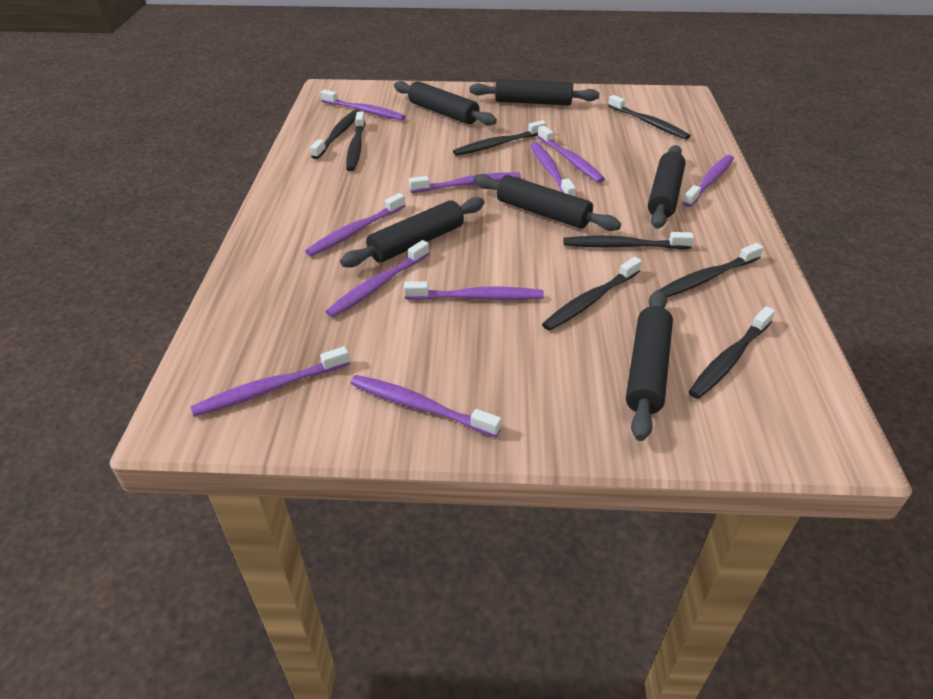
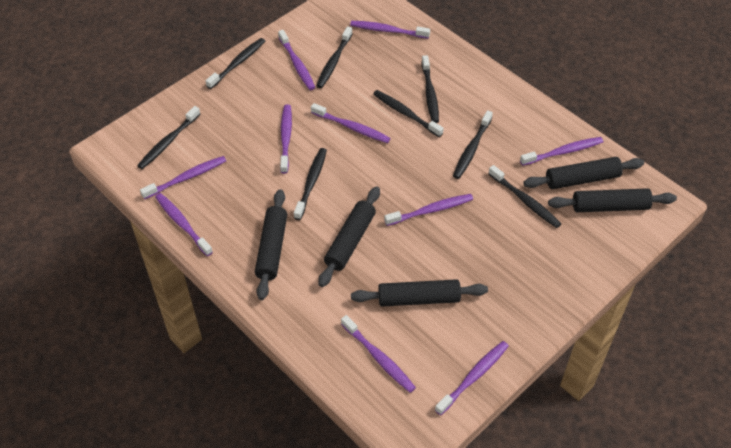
black rolling pin: [340,197,484,268] [394,81,497,126] [470,79,600,105] [473,174,621,231] [626,290,673,441] [648,145,685,229] = 6 -> [255,189,287,300] [318,187,380,287] [351,279,488,306] [523,157,644,189] [548,188,677,212] = 5

